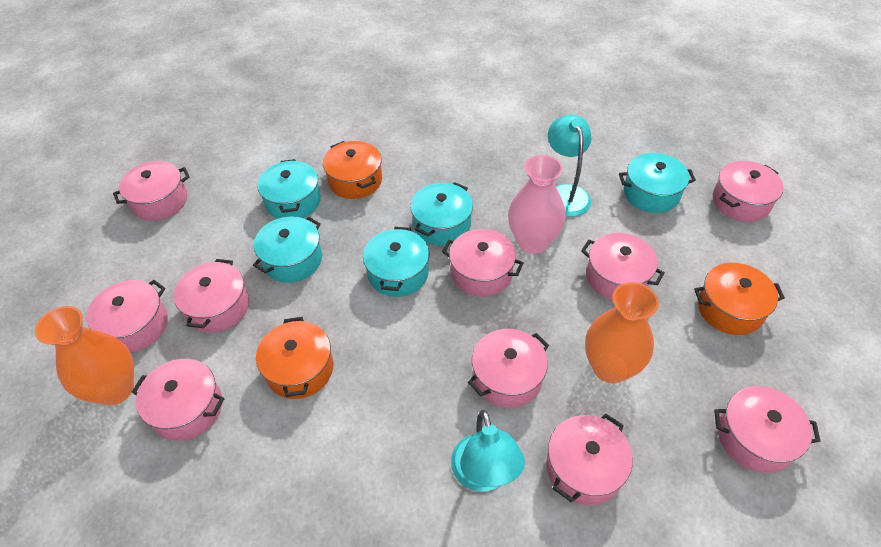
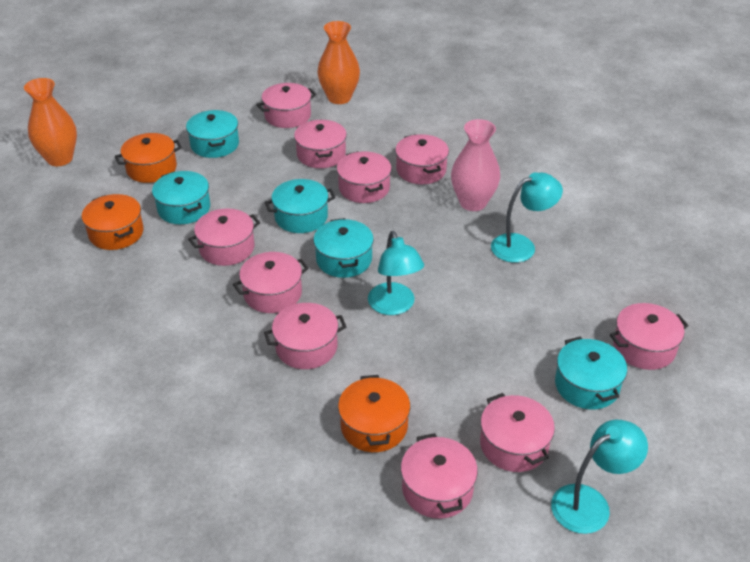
turquoise lamp: [451,410,525,492] [548,115,592,217] = 2 -> [368,231,424,315] [491,172,563,263] [551,420,648,534] = 3

